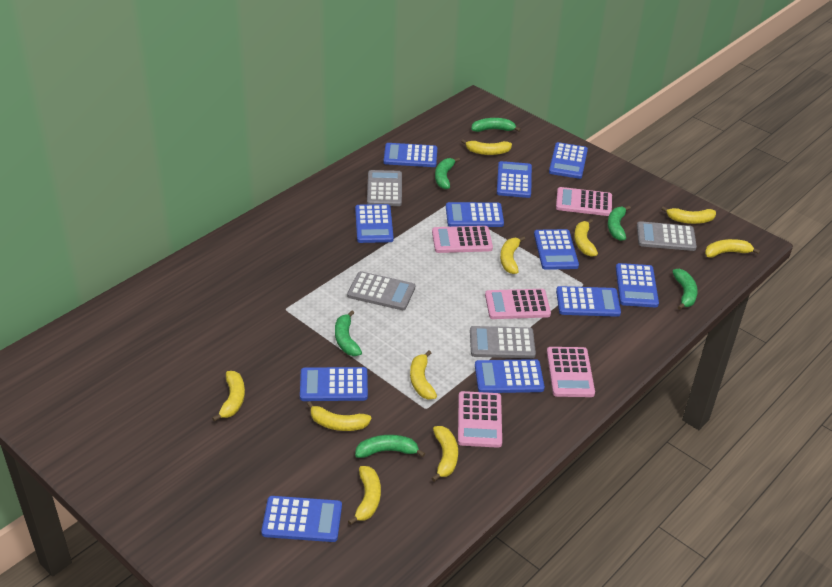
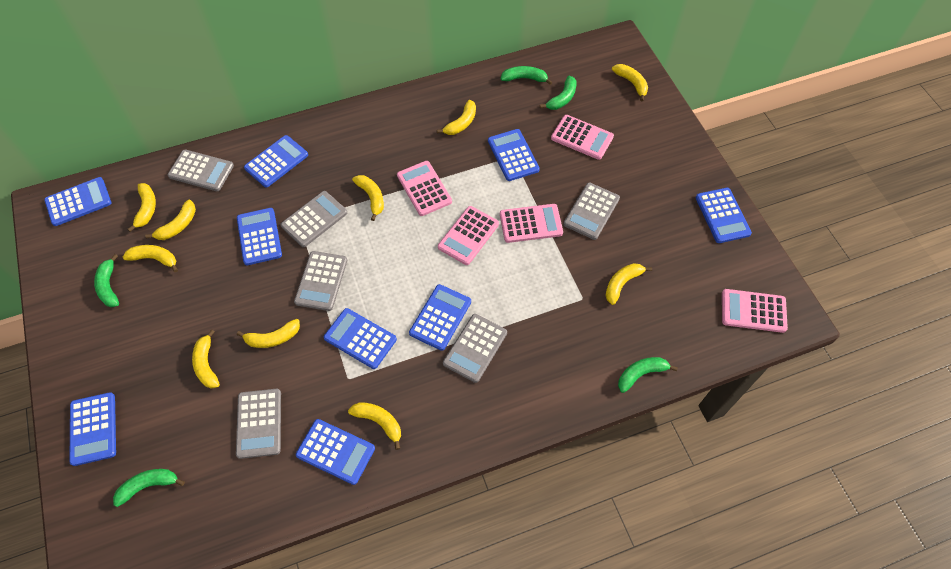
blue calculator: [261,496,342,542] [300,367,368,401] [355,204,394,243] [384,143,437,167] [446,202,504,227] [475,359,545,393] [497,161,532,198] [534,229,579,270] [549,142,588,179] [556,286,621,317] [616,263,659,307] = 11 -> [44,177,111,226] [69,392,116,466] [237,208,282,265] [244,135,308,187] [296,419,375,485] [324,308,397,369] [409,284,471,351] [488,129,540,181] [696,188,752,243] = 9
green banana: [335,310,362,356] [355,435,425,458] [435,157,460,189] [471,118,521,132] [608,206,631,241] [672,269,698,310] = 6 -> [94,254,119,307] [113,469,185,507] [501,66,552,85] [540,75,576,110] [618,357,678,393] = 5
grey calculator: [347,271,415,310] [367,170,402,206] [470,326,536,358] [637,221,697,251] = 4 -> [168,150,234,191] [236,389,281,459] [280,191,347,247] [294,251,347,311] [443,314,507,383] [564,183,620,240] = 6

